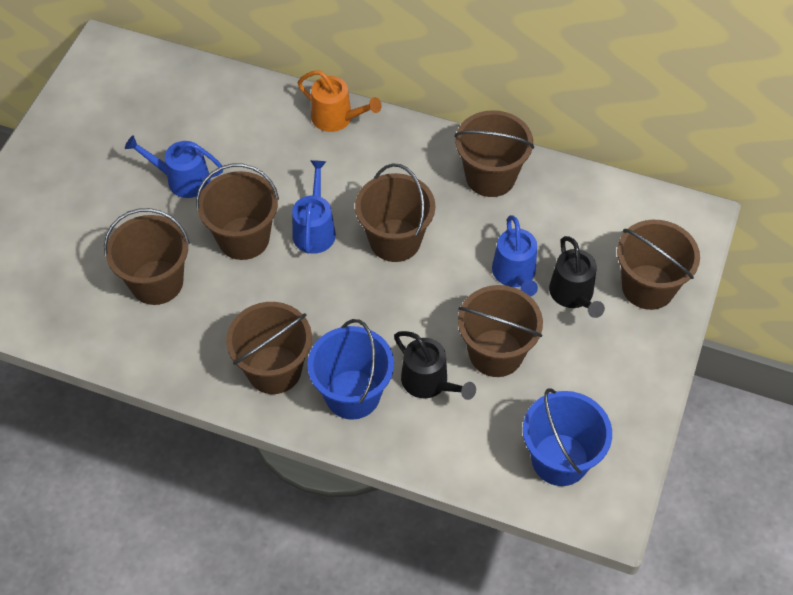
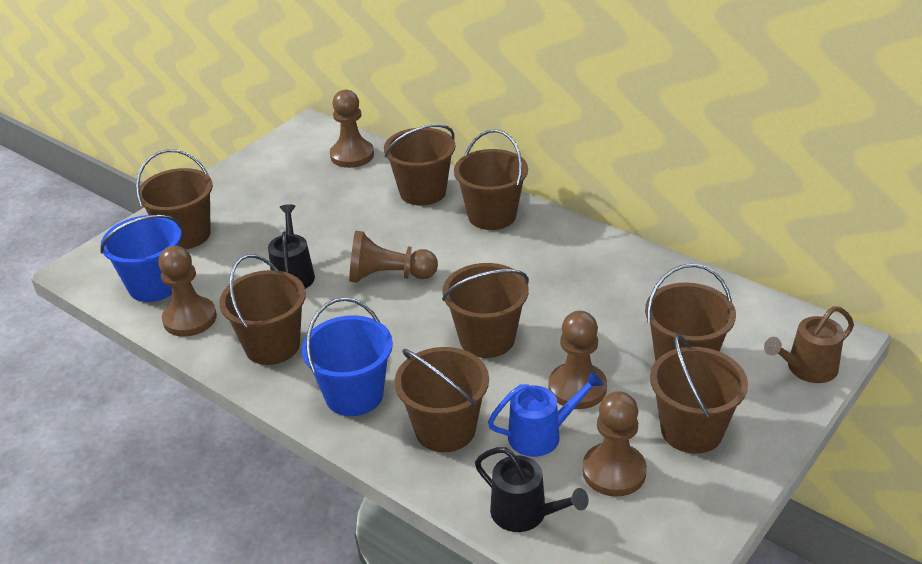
blue watering can: [125,135,223,198] [292,160,336,254] [492,215,538,297] = 3 -> [488,370,604,457] = 1
brown bucket: [104,208,190,305] [196,164,279,260] [226,302,312,394] [355,164,435,262] [455,110,534,197] [458,285,543,377] [617,220,700,310] = 7 -> [136,149,213,249] [219,254,306,365] [384,124,455,206] [395,347,489,452] [442,263,529,358] [454,129,528,230] [645,264,736,361] [650,333,748,454] = 8
brown pawn: none = 0 -> [158,246,217,337] [330,90,374,168] [349,231,438,283] [548,311,607,409] [582,391,647,497] = 5
brown watering can: none = 0 -> [764,306,854,383] = 1
orange watering can: [298,70,381,132] = 1 -> none = 0

